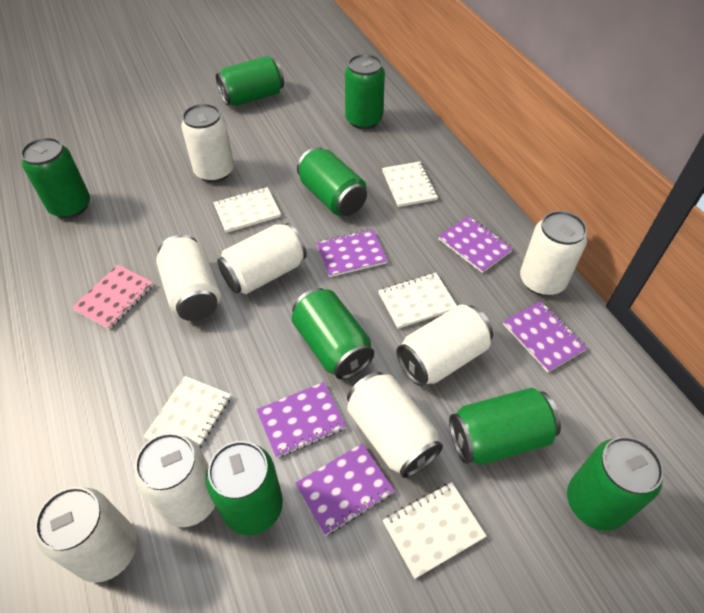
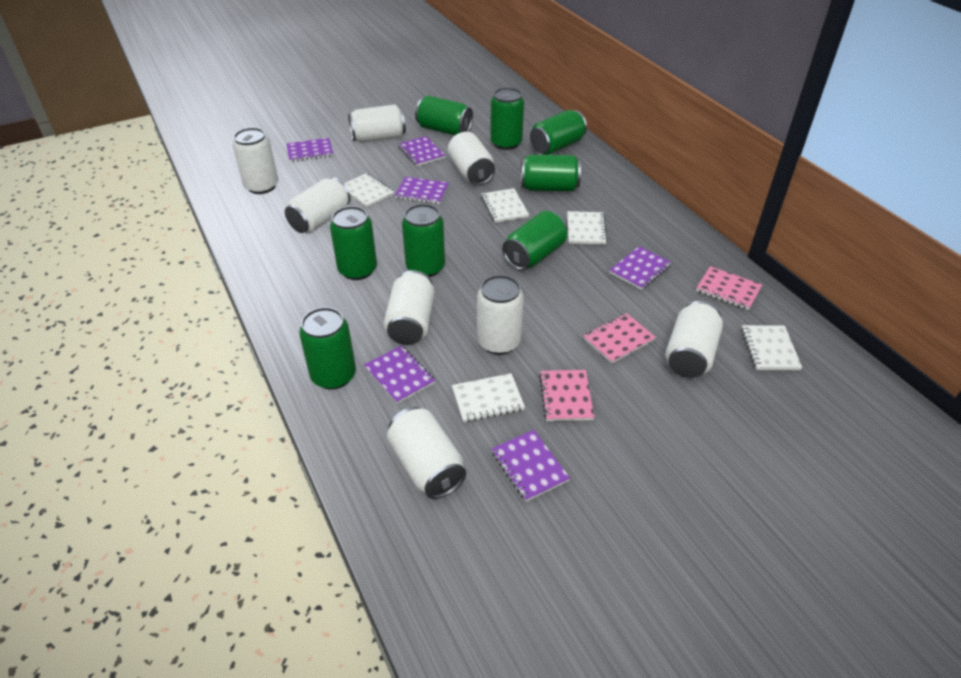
pink notebook: [72,265,154,330] = 1 -> [539,370,594,421] [583,313,656,364] [696,266,762,310] = 3
purple notebook: [256,382,346,458] [295,443,394,536] [316,229,388,277] [438,216,513,273] [503,301,587,373] = 5 -> [286,138,333,162] [364,345,435,404] [395,177,449,204] [398,136,446,166] [491,430,570,502] [609,246,672,290] = 6

